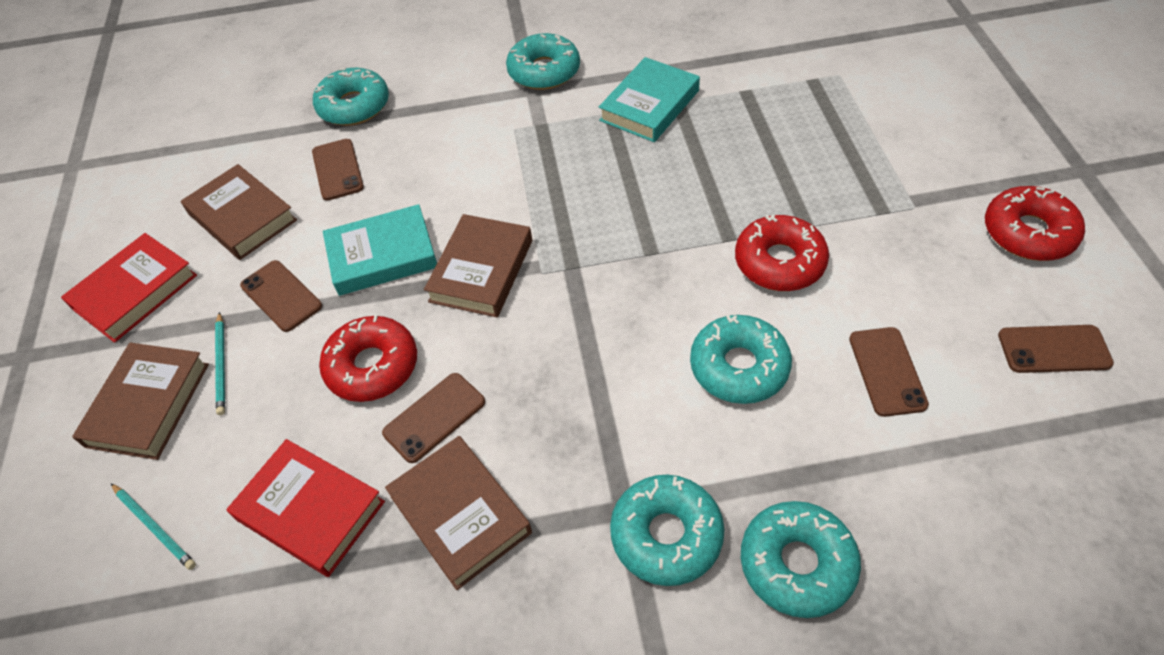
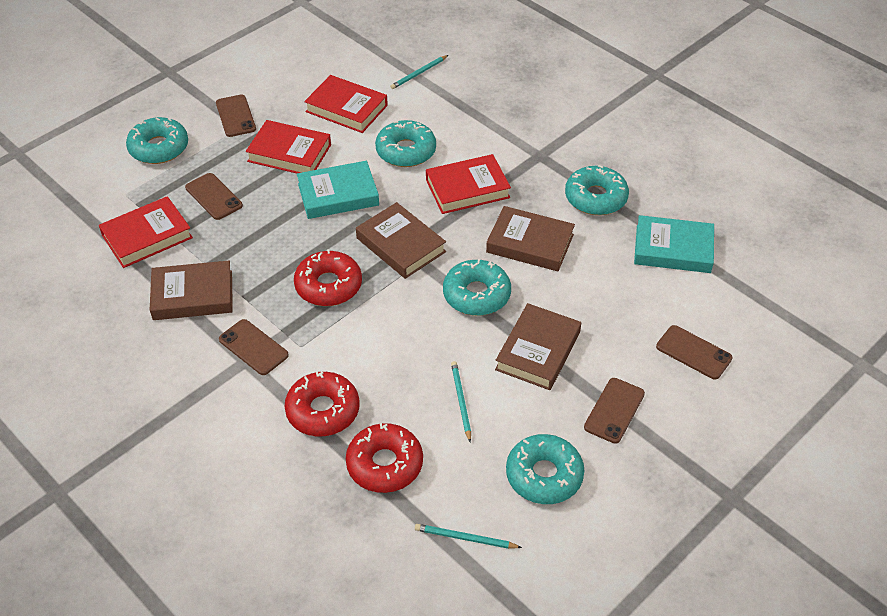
red book: [61,233,197,343] [226,439,385,577] = 2 -> [99,196,193,268] [246,120,331,173] [304,75,388,133] [426,154,511,214] = 4
turquoise pencil: [111,483,196,570] [215,312,225,415] = 2 -> [390,55,448,89] [415,524,522,549] [451,361,471,442] = 3

